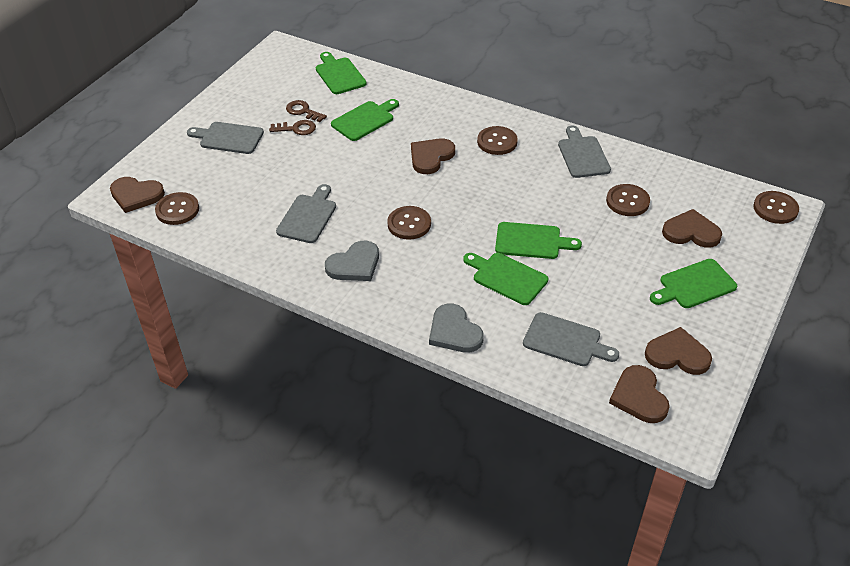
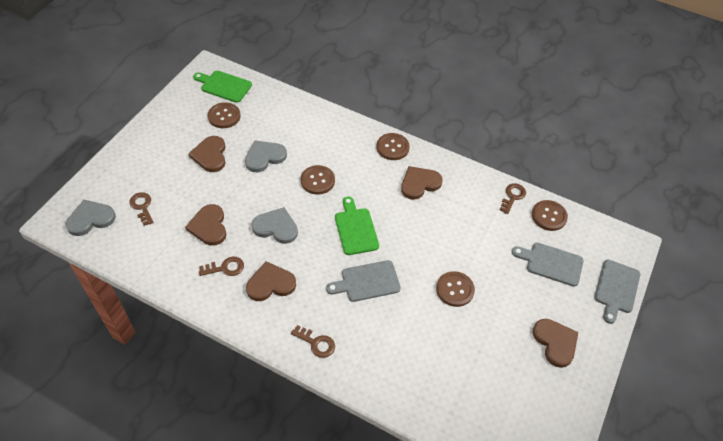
brown key: [269,120,316,135] [286,100,327,122] = 2 -> [130,192,154,226] [199,256,244,276] [291,325,335,358] [500,183,526,214] = 4
green cutting board: [316,52,367,94] [331,99,399,141] [463,253,548,305] [495,222,582,259] [650,259,737,308] = 5 -> [193,71,252,103] [335,197,379,255] = 2
grey cutting board: [187,122,264,154] [276,184,336,243] [523,312,619,366] [558,126,611,178] = 4 -> [326,260,401,302] [512,243,584,287] [594,259,640,324] = 3
grey heart: [325,241,379,281] [429,304,484,353] = 2 -> [66,200,116,236] [245,140,287,172] [252,207,298,244] = 3

